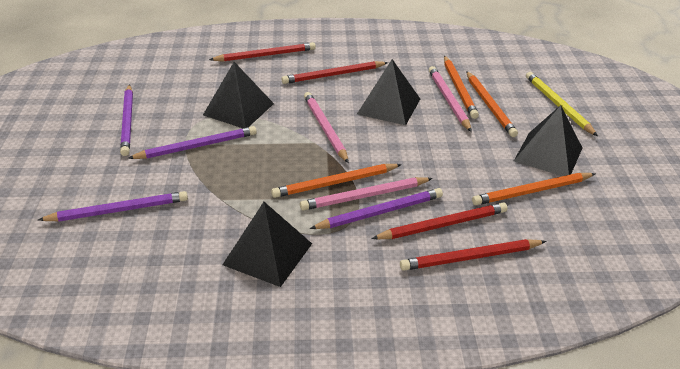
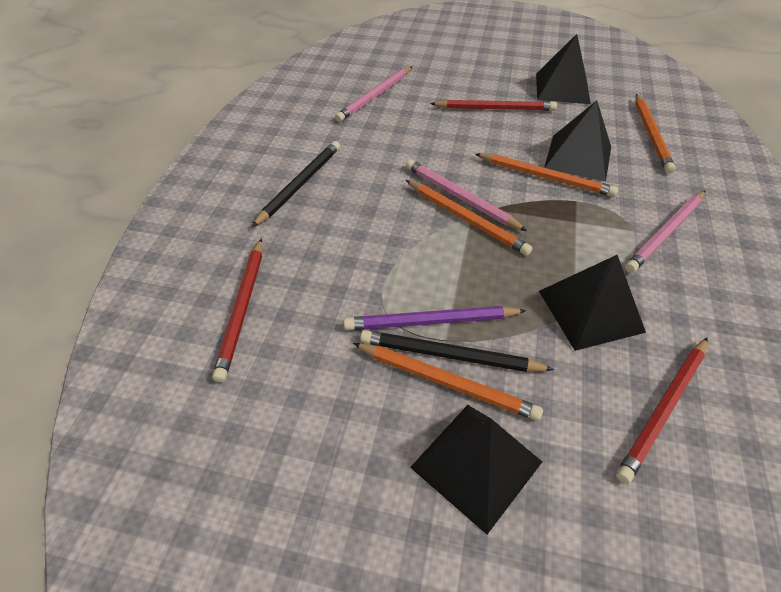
black pencil: none = 0 -> [252,141,340,227] [360,330,554,372] = 2
purple pencil: [38,191,188,221] [120,84,133,156] [128,126,257,159] [310,188,443,229] = 4 -> [344,306,527,330] = 1
red pencil: [209,42,316,62] [282,61,388,84] [371,202,508,239] [400,239,546,271] = 4 -> [212,238,262,382] [430,100,557,111] [616,338,707,484] = 3
yellow pencil: [526,72,598,136] = 1 -> none = 0

